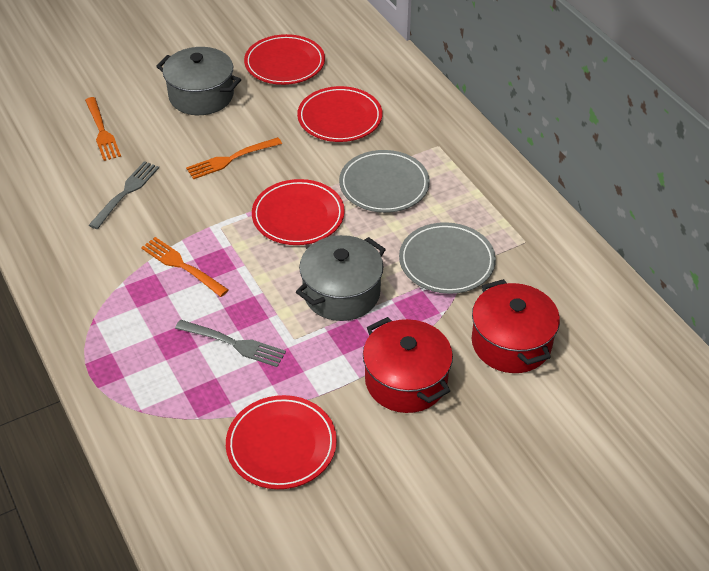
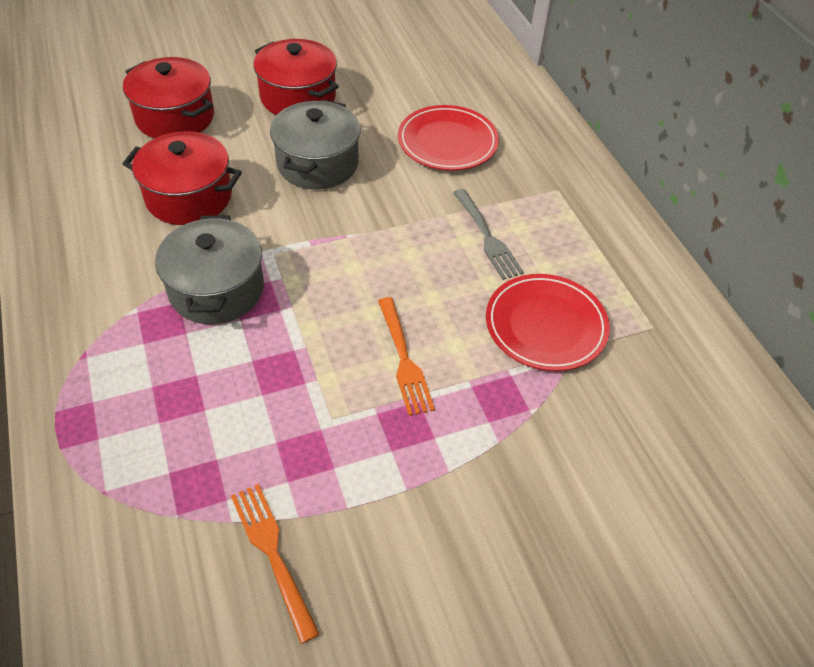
grey fork: [89,161,159,229] [175,320,286,367] = 2 -> [453,189,524,280] = 1
grey plate: [339,150,430,213] [399,222,496,294] = 2 -> none = 0
orange fork: [85,97,121,161] [141,237,228,297] [186,137,282,179] = 3 -> [231,484,320,644] [378,297,435,416] = 2
red plate: [226,395,337,489] [244,34,325,85] [252,179,345,245] [297,86,382,142] = 4 -> [398,105,499,171] [486,274,610,371] = 2
red pot: [363,317,453,413] [472,279,560,373] = 2 -> [123,57,214,138] [123,131,242,225] [253,39,339,115] = 3

